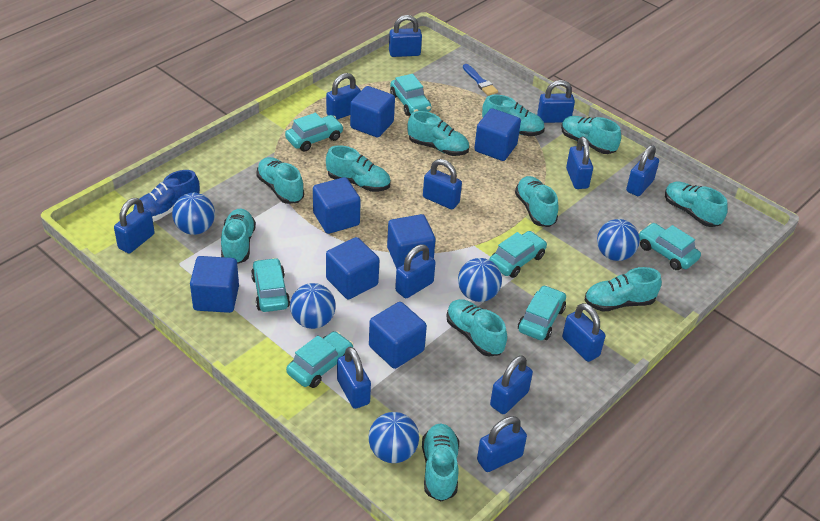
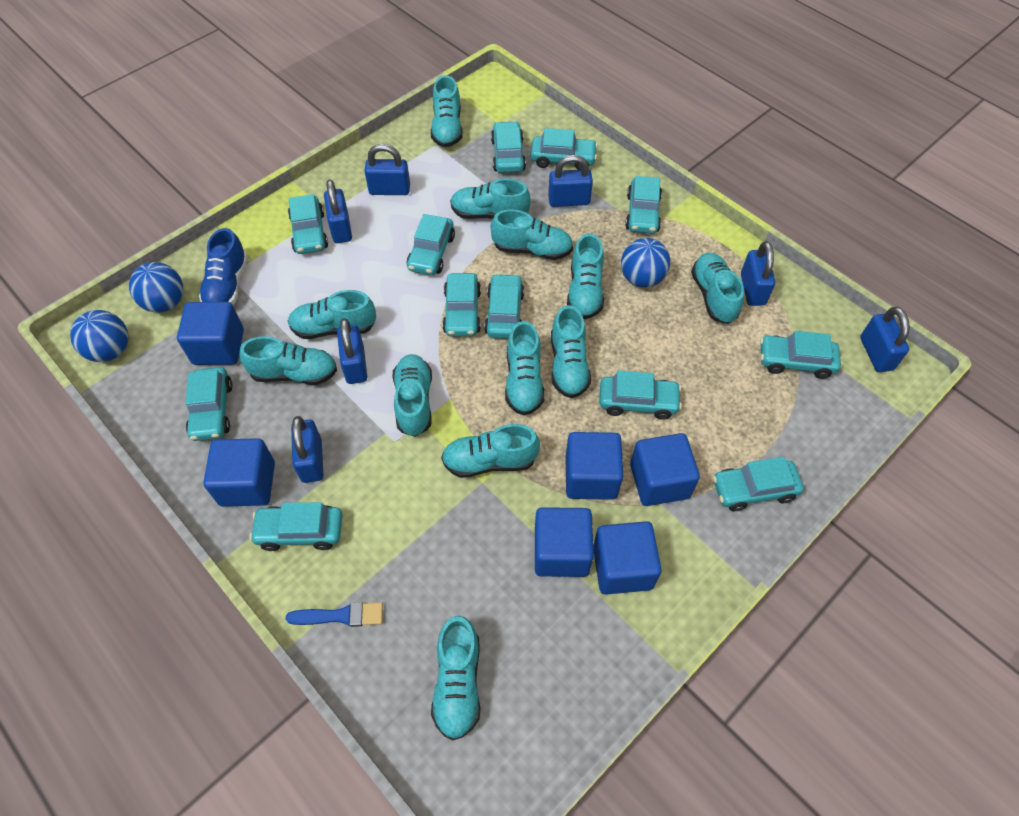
blue ball: [172,193,215,235] [290,283,336,329] [369,412,419,463] [458,258,502,302] [597,219,640,261] = 5 -> [70,310,129,362] [129,262,183,313] [621,238,671,288] = 3
blue cube: [190,256,239,313] [313,177,361,234] [326,237,379,299] [350,86,395,137] [369,302,427,369] [387,214,436,269] [474,108,521,161] = 7 -> [177,302,244,365] [203,438,275,507] [535,507,594,577] [566,432,623,500] [593,521,662,595] [630,433,700,506] = 6
blue padlock: [114,198,155,253] [326,73,361,120] [337,347,371,409] [389,15,422,57] [395,244,436,298] [423,159,462,209] [477,416,527,472] [490,356,533,414] [537,80,575,123] [562,303,605,362] [566,137,593,189] [626,145,659,196] = 12 -> [291,416,323,483] [324,179,352,243] [337,318,367,384] [364,144,410,195] [548,155,593,207] [741,241,775,306] [860,307,910,372] = 7
turquoise car: [251,258,290,312] [285,113,344,152] [286,331,354,388] [390,74,431,116] [489,231,547,278] [518,285,566,340] [638,223,701,270] = 7 -> [185,367,233,441] [249,502,342,551] [288,194,328,254] [407,214,455,275] [442,273,481,336] [484,273,525,338] [491,121,526,173] [531,128,598,170] [600,371,682,420] [625,176,662,234] [713,457,804,511] [760,331,841,379] = 12
turquoise shoe: [221,208,256,264] [256,157,304,204] [326,145,391,192] [407,111,469,156] [422,424,459,502] [447,299,507,356] [482,95,545,136] [515,176,559,227] [561,116,621,154] [584,267,662,312] [665,182,728,227] = 11 -> [240,336,337,385] [288,290,376,339] [393,354,432,437] [431,75,463,147] [431,616,480,741] [441,424,540,478] [450,179,531,219] [491,209,573,260] [505,321,545,415] [551,305,591,398] [567,233,604,319] [691,253,744,324] = 12

